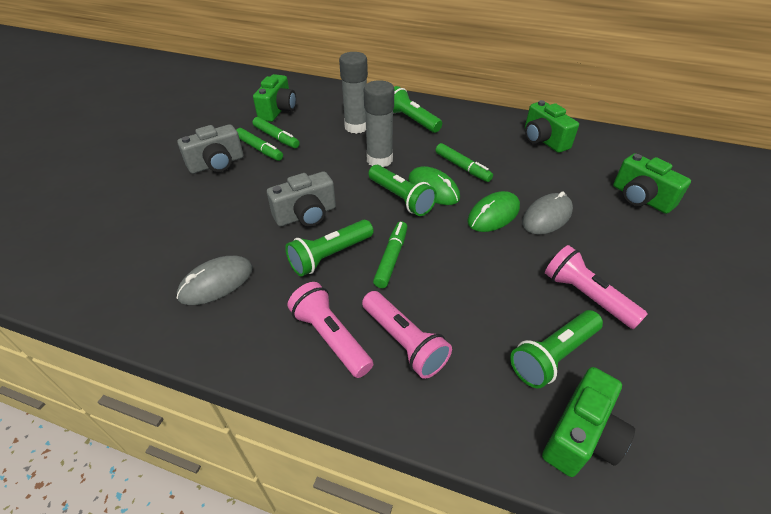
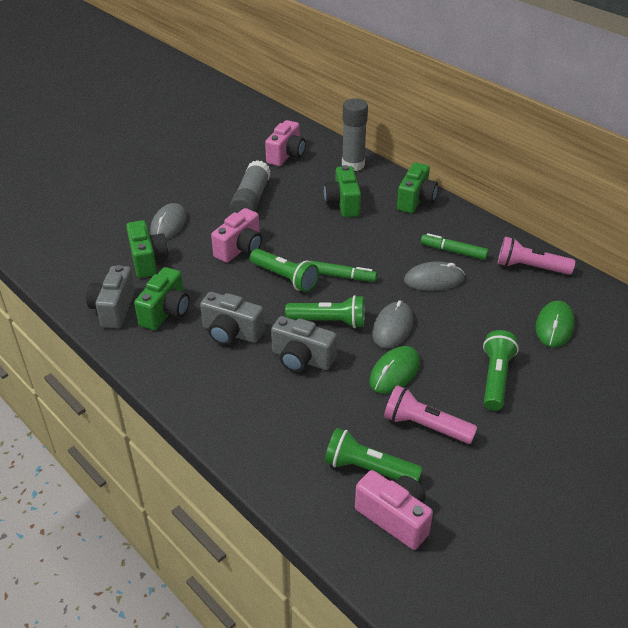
green marker: [236,128,283,161] [252,117,300,148] [373,221,407,288] [435,143,493,182] = 4 -> [310,260,377,282] [421,233,489,260] = 2
grey camera: [177,124,244,174] [267,171,336,226] = 2 -> [86,265,135,329] [200,292,265,345] [271,316,337,372] = 3
grey mouse: [177,256,253,305] [522,191,573,235] = 2 -> [150,203,187,240] [372,300,413,349] [404,261,465,291] = 3
pink camera: none = 0 -> [211,208,262,263] [265,120,306,166] [355,470,433,550] = 3
pink flashlight: [287,282,373,378] [362,291,452,379] [545,245,648,329] = 3 -> [384,385,477,444] [498,237,575,275] = 2

